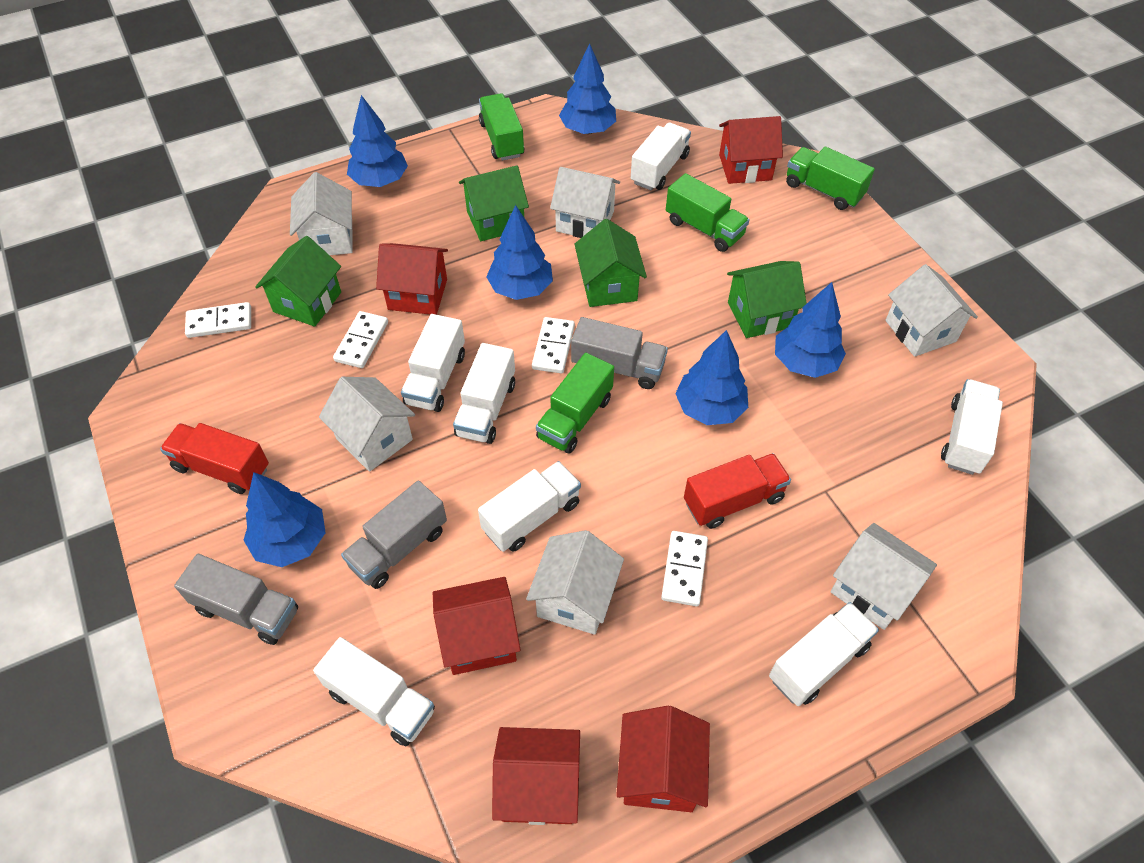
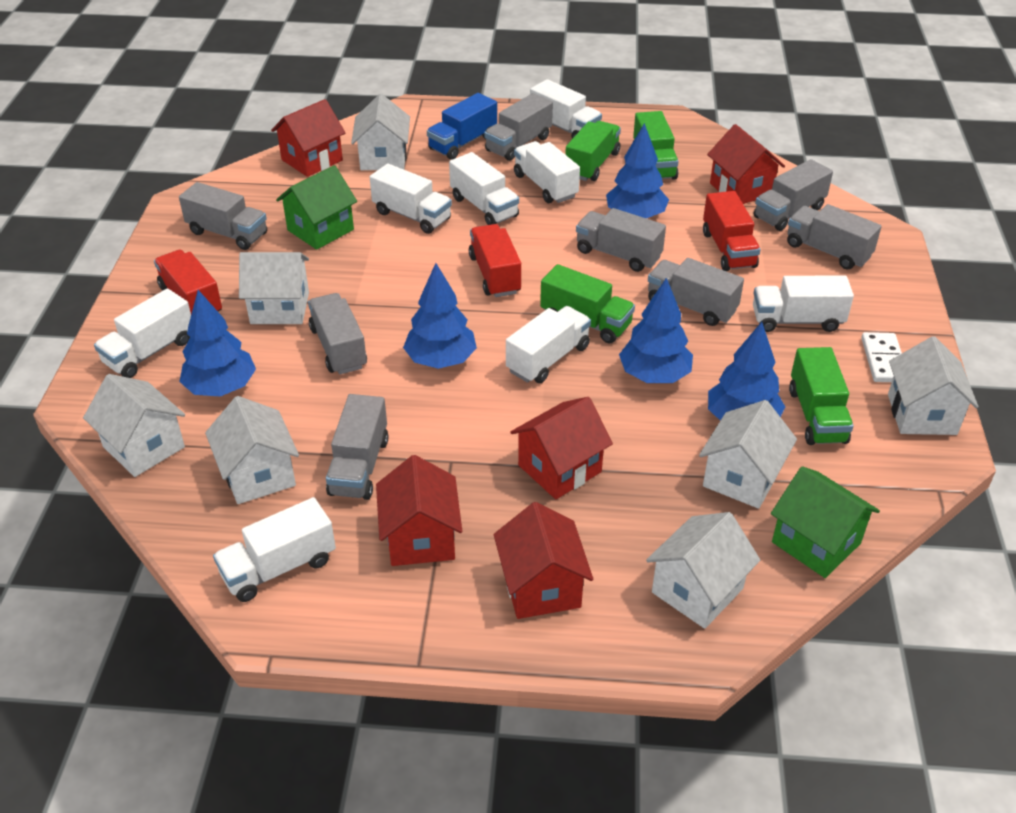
blue tree: [244,472,326,567] [347,95,408,187] [486,205,553,300] [559,43,616,134] [675,330,748,425] [775,282,846,378] = 6 -> [179,290,256,396] [403,263,477,369] [606,123,669,218] [619,278,693,383] [708,322,785,420] = 5
blue truck: none = 0 -> [427,93,497,160] = 1
green house: [255,236,341,327] [459,165,529,241] [574,219,647,307] [727,261,807,338] = 4 -> [276,165,357,250] [771,466,880,578] = 2
grey truck: [174,554,298,645] [341,480,447,589] [571,317,668,389] = 3 -> [179,182,267,250] [308,293,367,374] [326,394,389,500] [484,93,553,161] [576,208,666,272] [648,258,744,326] [754,159,833,231] [787,204,882,269] = 8
red truck: [160,423,269,494] [684,453,791,529] = 2 -> [154,250,222,314] [469,224,521,297] [703,191,761,271] = 3
white domino: [185,302,251,338] [333,311,388,368] [532,317,575,373] [661,531,708,606] = 4 -> [861,332,902,382] = 1
white house: [290,172,353,255] [319,377,415,472] [526,530,624,635] [550,167,620,238] [831,523,937,630] [885,264,978,357] = 6 -> [83,374,185,477] [205,396,299,504] [239,252,309,324] [351,94,410,170] [646,512,760,629] [699,400,797,509] [888,336,979,435] = 7
white truck: [313,637,435,747] [401,314,465,412] [453,343,515,444] [478,461,581,552] [631,123,691,190] [769,602,879,706] [941,379,1003,475] = 7 -> [94,288,191,378] [213,497,336,602] [370,164,452,234] [449,152,519,225] [506,306,591,383] [514,141,580,203] [530,79,602,139] [753,276,854,332] = 8

